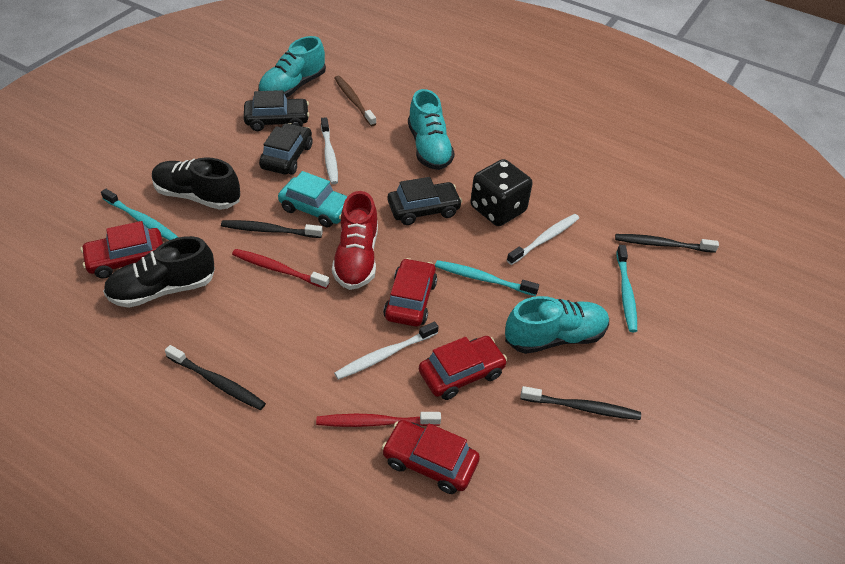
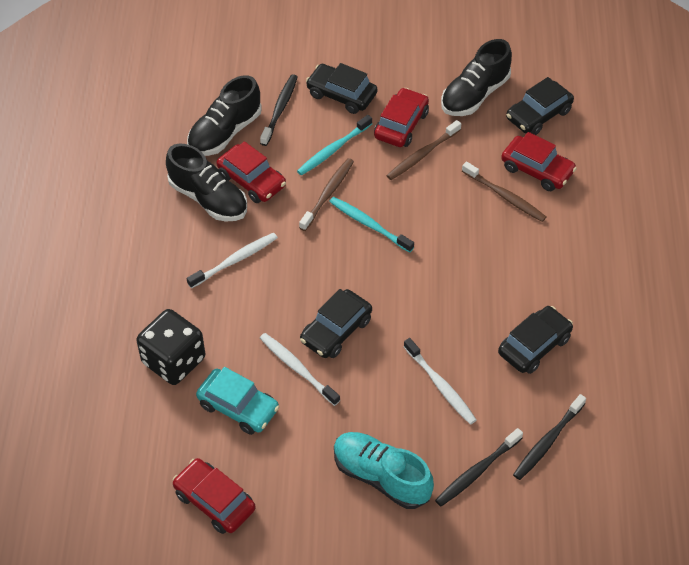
black car: [244,90,309,131] [259,123,312,175] [388,177,462,225] = 3 -> [300,289,372,358] [306,63,377,114] [498,306,573,374] [506,77,574,135] = 4
black shoe: [103,236,215,308] [152,157,240,210] = 2 -> [166,143,247,221] [187,75,262,156] [441,39,512,116] = 3
black toothbrush: [165,345,266,410] [221,220,323,238] [521,386,641,420] [615,234,719,253] = 4 -> [260,74,298,146] [435,428,523,507] [513,394,586,480] = 3
brown toothbrush: [335,76,376,126] = 1 -> [299,158,354,231] [386,120,461,180] [462,161,546,222] = 3
red shoe: [332,191,378,290] = 1 -> none = 0
red toothbrush: [232,249,329,289] [316,412,441,427] = 2 -> none = 0
turquoise shoe: [258,36,326,98] [408,89,455,170] [505,296,609,354] = 3 -> [334,432,434,509] = 1
turquoise toothbrush: [101,189,179,240] [435,260,539,296] [616,245,637,332] = 3 -> [297,115,372,176] [329,197,414,253] = 2

